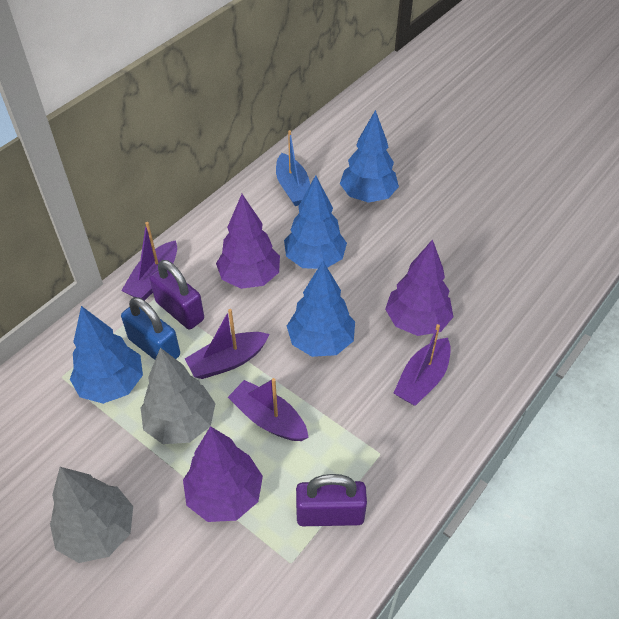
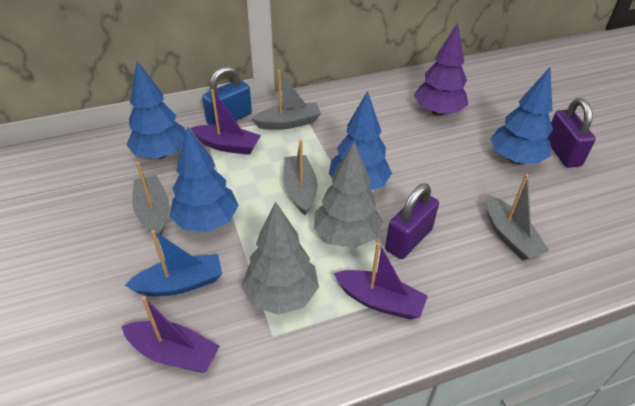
grey boat: none = 0 -> [132,162,169,237] [251,70,321,130] [283,140,318,215] [486,174,549,261] = 4
purple boat: [121,222,177,300] [185,309,269,379] [228,378,309,441] [394,324,451,406] = 4 -> [122,296,220,373] [190,89,261,155] [333,242,428,319] = 3
purple tree: [183,426,263,522] [216,194,280,289] [385,239,453,336] = 3 -> [414,23,468,116] = 1

